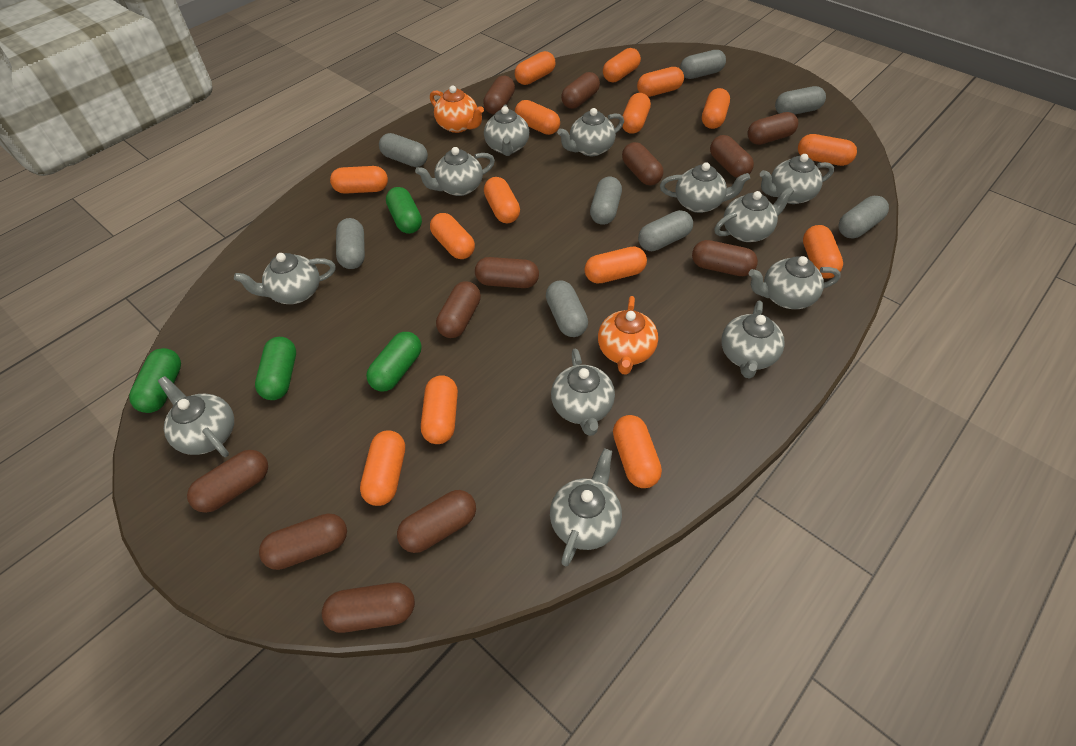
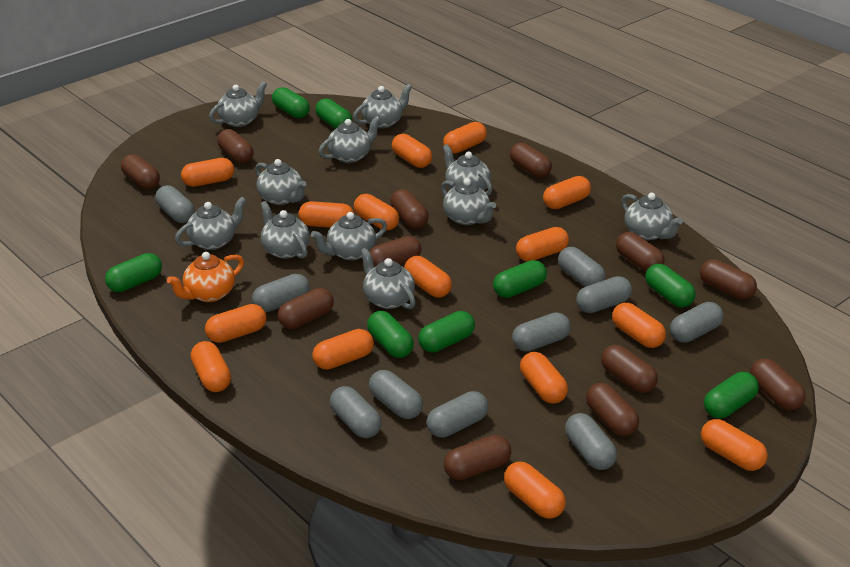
green capsule: [129,348,181,413] [255,337,296,400] [366,332,422,392] [386,187,422,234] = 4 -> [105,253,162,292] [272,87,310,118] [315,98,352,129] [367,311,414,358] [418,311,475,353] [493,260,547,298] [645,264,696,307] [704,372,759,418] = 8
grey capsule: [336,218,365,269] [379,133,428,167] [546,280,588,337] [590,177,622,225] [638,210,693,251] [680,50,726,79] [775,86,826,114] [838,196,889,238] = 8 -> [155,185,195,223] [252,274,310,312] [330,386,382,438] [369,370,423,419] [427,391,488,438] [512,312,571,352] [558,247,606,287] [565,413,617,470] [576,276,632,313] [670,302,723,343] = 10
grey teapot: [158,376,234,457] [234,253,336,304] [415,147,495,196] [484,104,529,156] [550,449,622,567] [551,349,615,436] [557,108,624,156] [660,162,750,213] [714,186,794,242] [721,301,785,379] [749,256,841,309] [760,154,834,204] = 12 -> [175,197,247,250] [209,81,267,127] [255,159,306,205] [260,201,310,259] [311,212,387,261] [319,116,381,163] [353,84,412,129] [361,248,416,309] [441,178,496,225] [443,144,492,196] [621,193,683,240] = 11
orange teapot: [430,85,484,133] [598,296,658,375] = 2 -> [167,252,244,302] = 1

